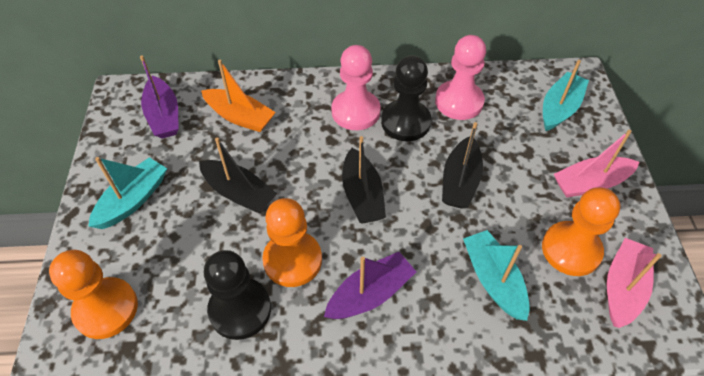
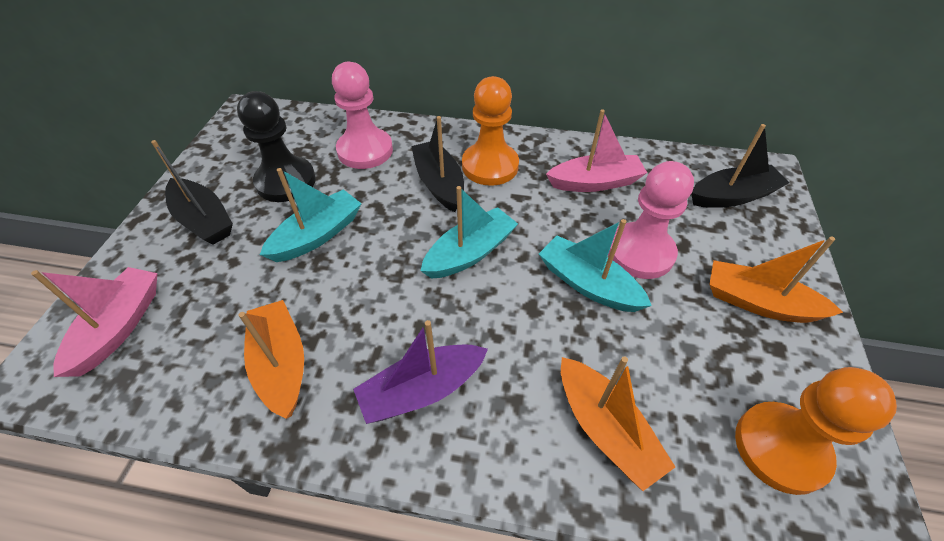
black pawn: [204,250,271,340] [381,55,431,141] = 2 -> [237,91,316,202] = 1
orange boat: [201,60,276,132] = 1 -> [238,300,304,419] [561,356,675,491] [709,236,843,323] = 3
orange pawn: [49,250,138,339] [262,198,322,287] [542,187,620,276] = 3 -> [462,76,519,186] [735,367,897,495] = 2
purple boat: [140,55,179,139] [324,252,416,319] = 2 -> [353,320,488,424] = 1

